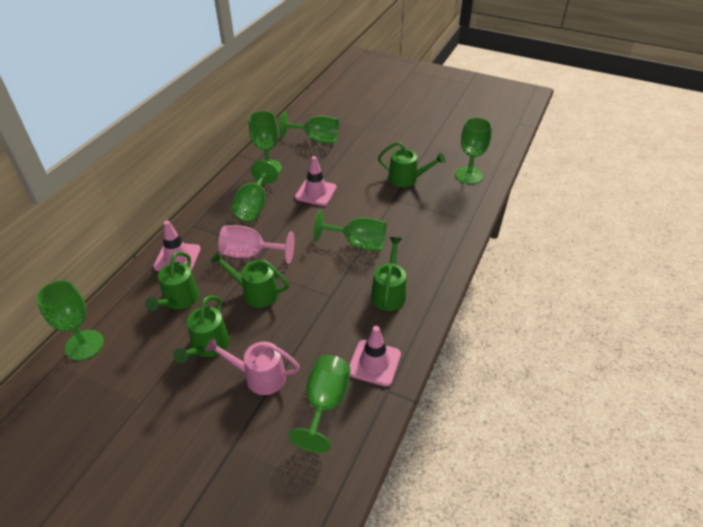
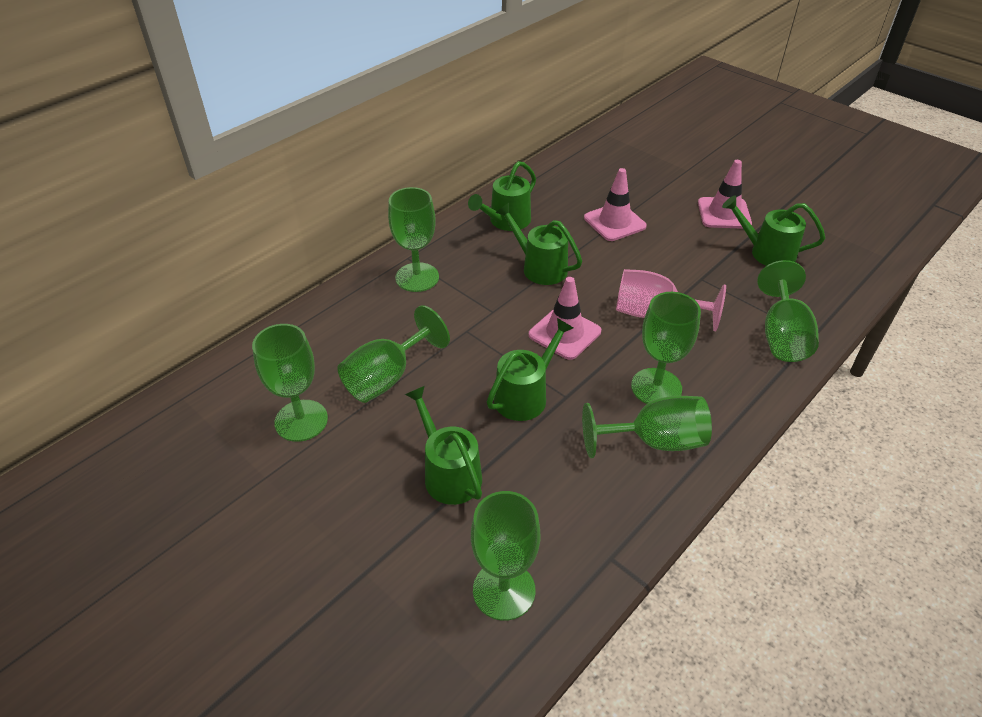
pink watering can: [205,338,300,395] = 1 -> none = 0

